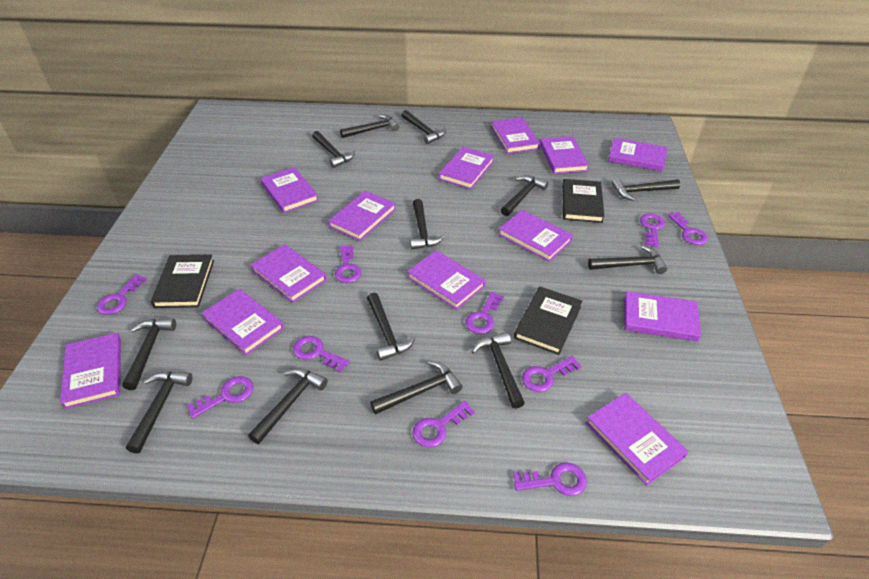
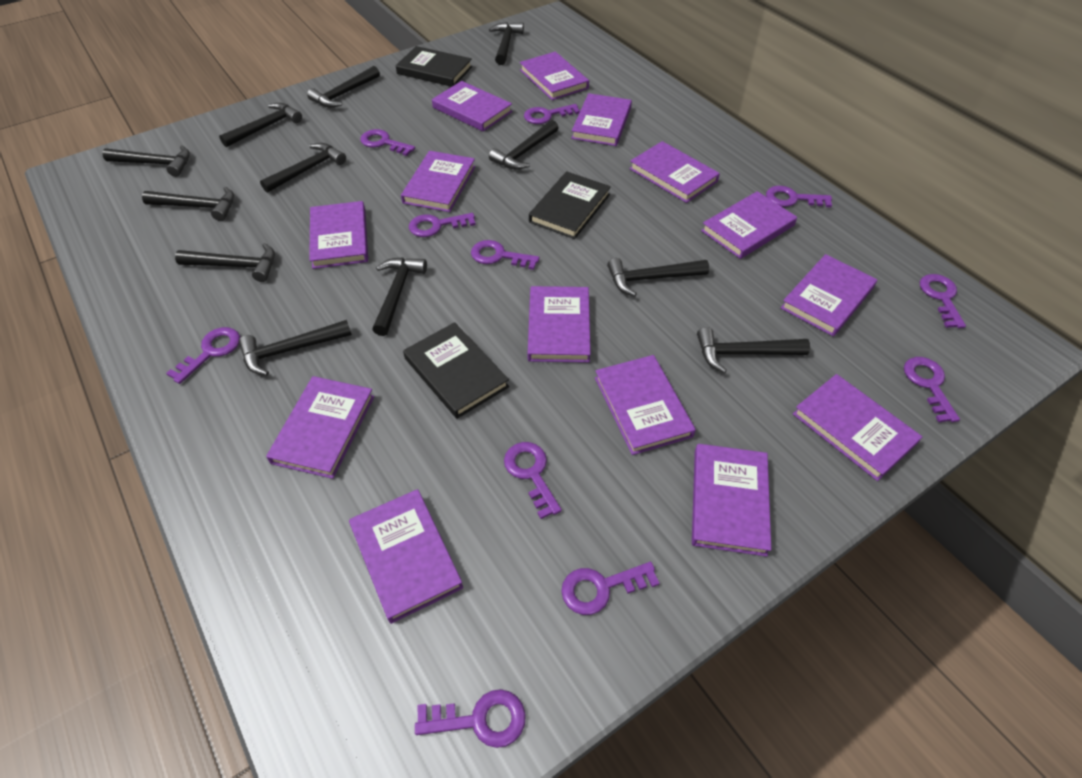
black hammer: [122,318,176,390] [126,371,193,454] [248,368,328,444] [312,131,355,168] [340,115,399,138] [367,293,415,361] [370,361,462,415] [401,110,446,144] [410,199,445,250] [472,332,525,409] [501,175,549,216] [588,246,668,274] [612,178,680,201] = 13 -> [102,145,190,177] [142,186,234,221] [175,243,275,282] [219,103,302,147] [239,320,352,376] [260,143,346,193] [307,66,380,108] [372,257,427,336] [489,22,524,65] [489,120,558,170] [607,258,709,297] [697,327,810,373] = 12
purple book: [60,333,121,409] [201,289,284,355] [250,244,327,303] [261,167,319,213] [328,191,396,241] [407,250,486,310] [438,147,494,189] [491,117,540,154] [498,210,573,262] [540,136,589,174] [586,393,688,486] [608,138,667,172] [624,291,701,342] = 13 -> [266,376,374,479] [309,201,368,269] [349,489,463,624] [401,151,475,212] [432,81,512,132] [520,52,589,100] [528,286,591,363] [571,93,632,146] [595,355,696,455] [629,141,720,203] [692,444,771,557] [701,191,797,259] [781,254,877,336] [793,374,922,481] = 14
purple key: [97,274,147,315] [187,376,254,419] [293,336,350,372] [335,245,362,283] [412,401,475,448] [465,292,504,334] [513,462,587,496] [522,356,582,392] [640,213,665,247] [668,212,708,245] = 10 -> [166,327,240,384] [360,129,415,156] [409,213,476,237] [415,689,526,748] [471,240,539,270] [504,442,562,519] [524,104,580,124] [561,562,659,615] [766,186,832,207] [904,357,960,422] [920,274,966,328] = 11

